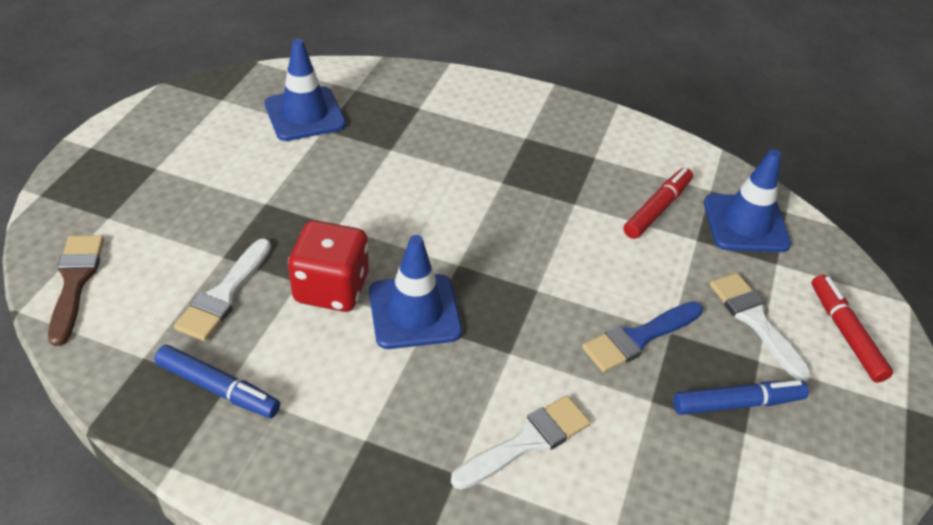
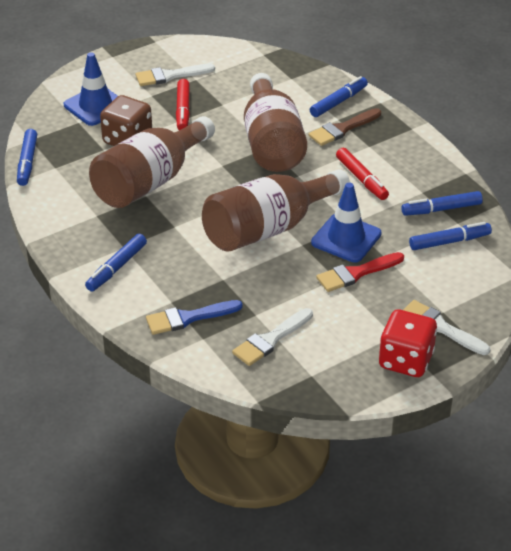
blue marker: [154,345,280,418] [673,380,809,415] = 2 -> [17,129,37,186] [85,234,147,292] [310,76,368,117] [401,191,483,216] [409,222,492,250] = 5
blue traffic cone: [265,39,346,141] [369,235,462,349] [704,149,791,252] = 3 -> [64,52,118,126] [311,183,382,262] = 2
brown bottle: none = 0 -> [89,116,215,208] [202,169,350,252] [244,73,307,172] = 3
brown dice: none = 0 -> [100,95,152,146] = 1
red brush: none = 0 -> [316,252,404,292] = 1

